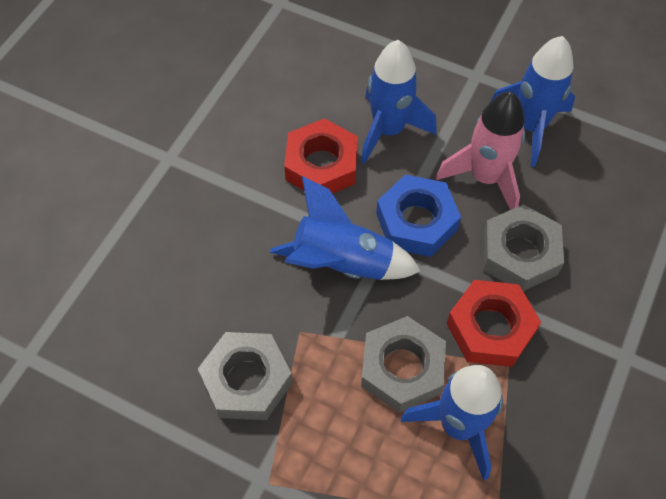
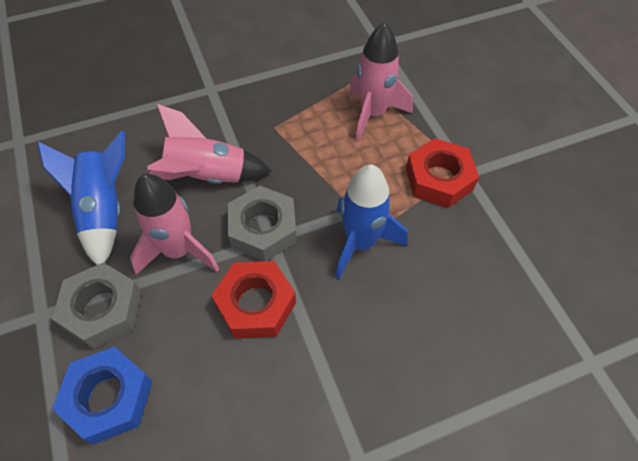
blue rocket: [270,176,421,280] [361,40,437,164] [401,365,503,481] [491,36,575,167] = 4 -> [38,131,125,265] [335,164,408,279] = 2
grey nut: [198,332,293,420] [361,316,446,413] [483,204,564,291] = 3 -> [52,262,141,349] [228,186,297,261] = 2
pink rocket: [436,92,525,210] = 1 -> [130,173,219,275] [147,104,272,184] [349,22,413,142] = 3

